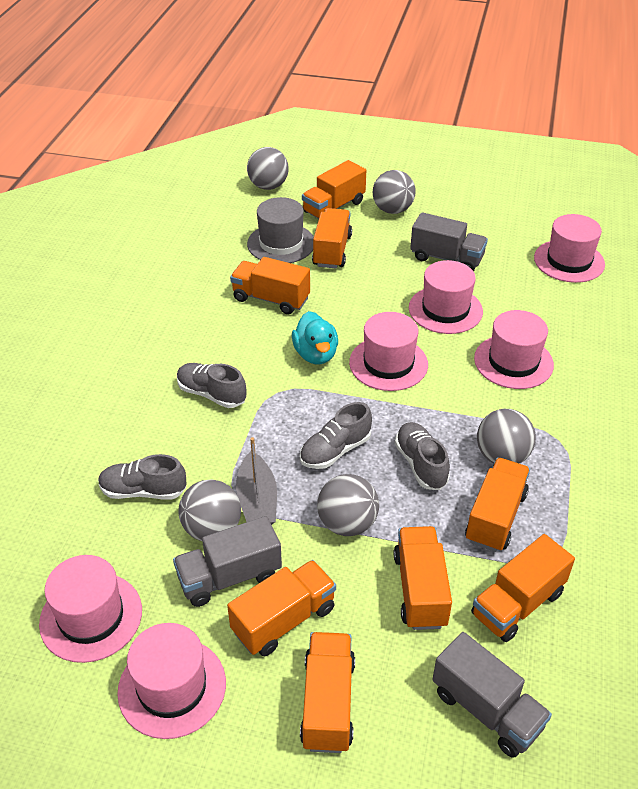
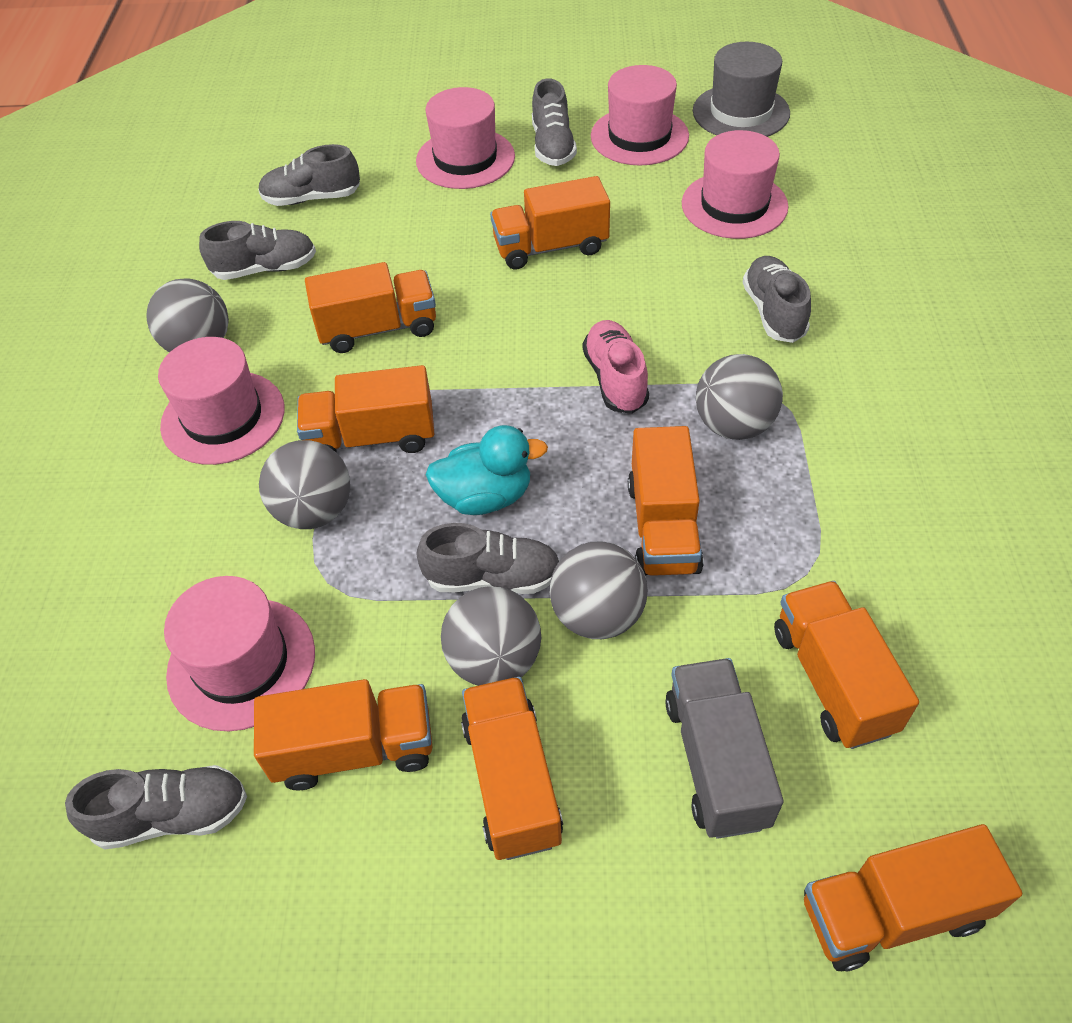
grey boat: [236,437,277,525] = 1 -> none = 0
grey shoe: [98,454,186,500] [177,363,246,408] [300,402,372,469] [395,422,450,490] = 4 -> [65,765,247,850] [199,221,316,280] [258,144,360,206] [417,523,559,594] [532,78,577,166] [743,256,811,343] = 6
grey truck: [173,516,282,607] [410,212,488,271] [432,632,552,758] = 3 -> [665,658,783,839] = 1
pink hat: [39,555,142,663] [117,623,226,739] [349,312,428,391] [409,260,483,334] [474,310,554,389] [534,214,605,283] = 6 -> [158,337,285,465] [164,576,315,731] [416,87,515,189] [591,65,689,165] [682,130,789,239] = 5
pink shoe: none = 0 -> [583,320,649,414] = 1

